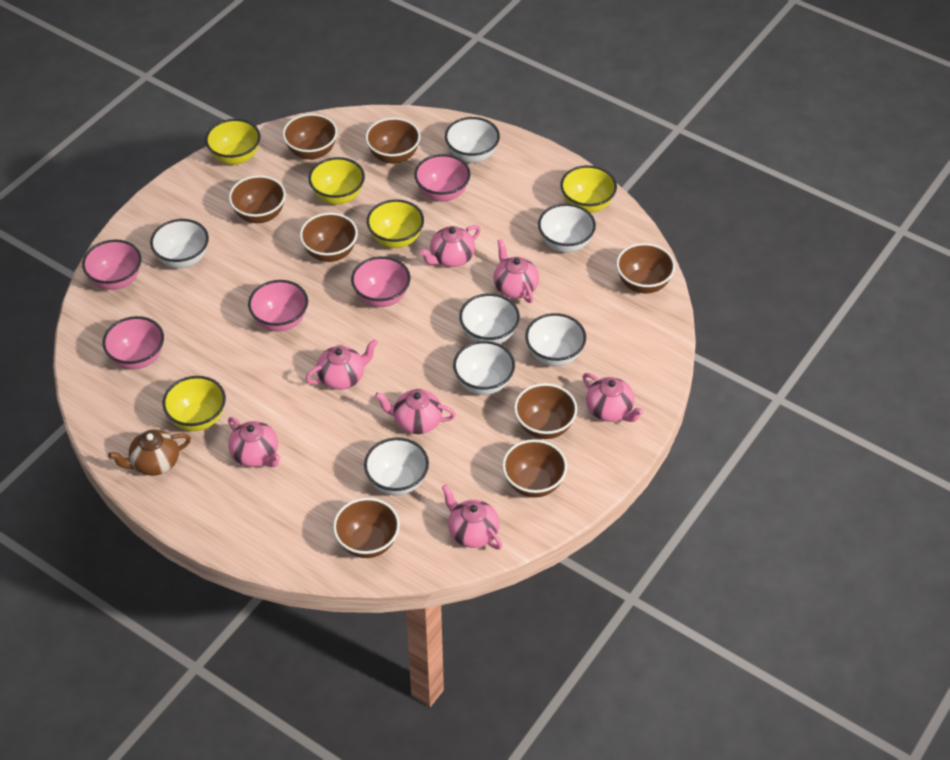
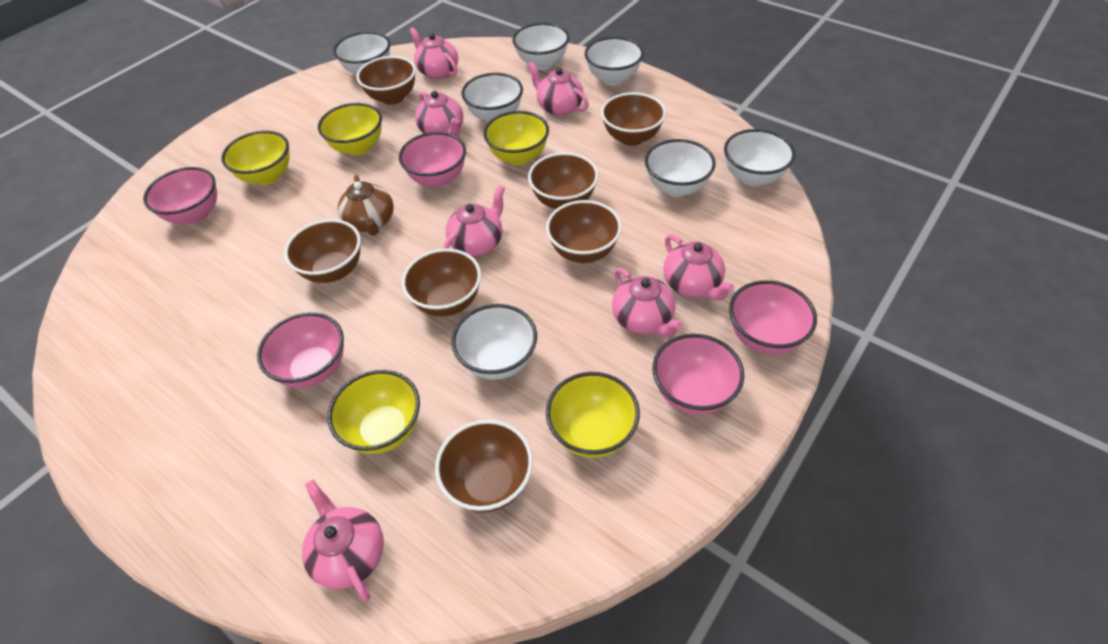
brown bowl: [229,175,286,223] [283,113,338,160] [300,213,358,262] [333,498,400,558] [365,118,420,164] [502,439,567,498] [514,383,577,439] [616,243,675,293] = 8 -> [284,219,361,283] [356,56,416,105] [402,249,481,317] [435,420,533,513] [528,152,599,209] [546,200,622,263] [601,92,666,146] = 7

